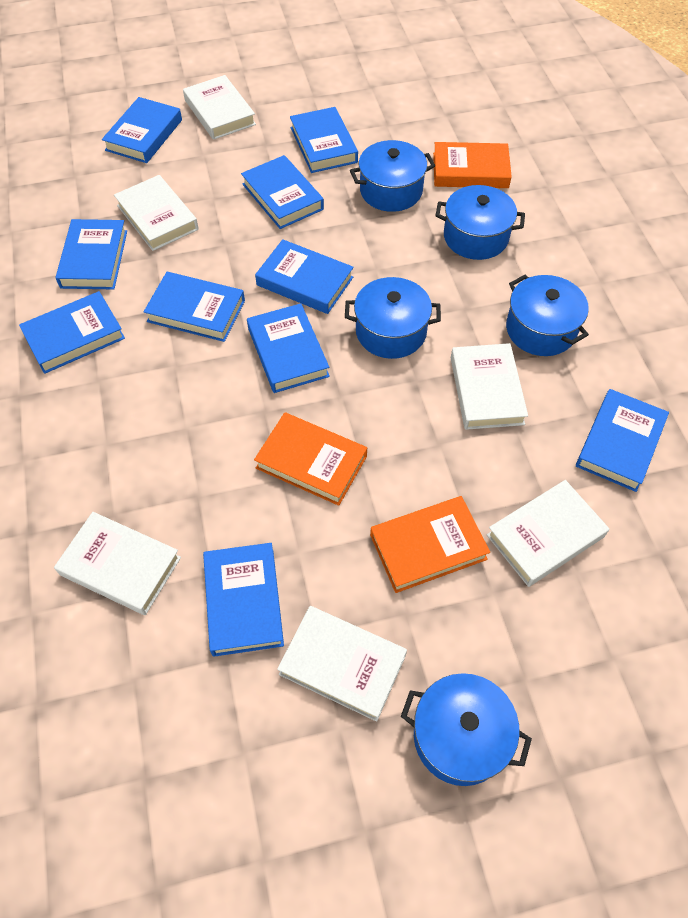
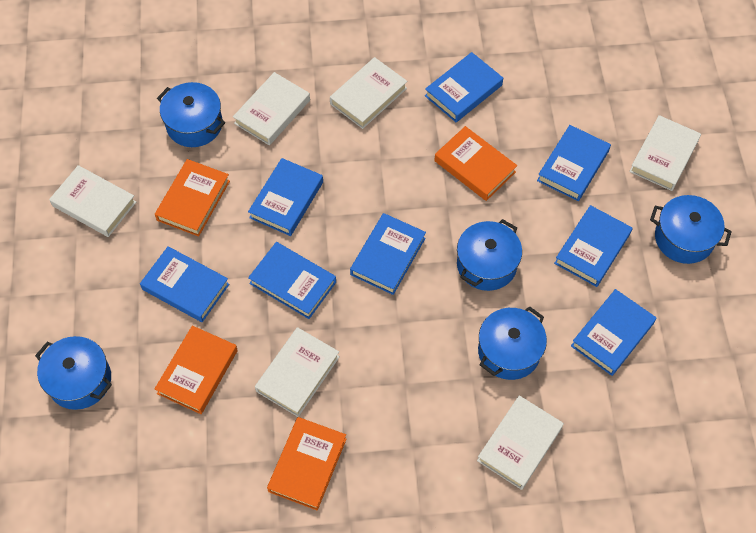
blue book: [19,291,125,374] [55,219,127,290] [102,97,182,163] [144,272,245,342] [203,543,284,657] [241,155,324,229] [247,303,330,393] [255,239,354,314] [290,107,358,173] [576,389,669,492] = 10 -> [140,246,229,322] [248,158,323,236] [248,242,336,319] [350,213,426,295] [425,52,503,122] [537,125,611,201] [554,205,632,287] [571,289,657,376] = 8
orange book: [254,412,367,506] [370,496,490,593] [433,142,512,188] = 3 -> [155,159,230,237] [155,326,238,414] [267,417,347,510] [434,126,517,201] = 4

